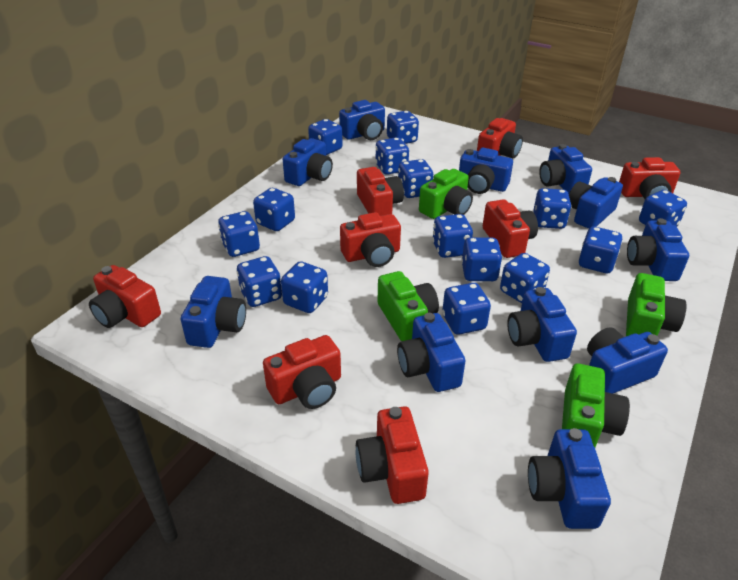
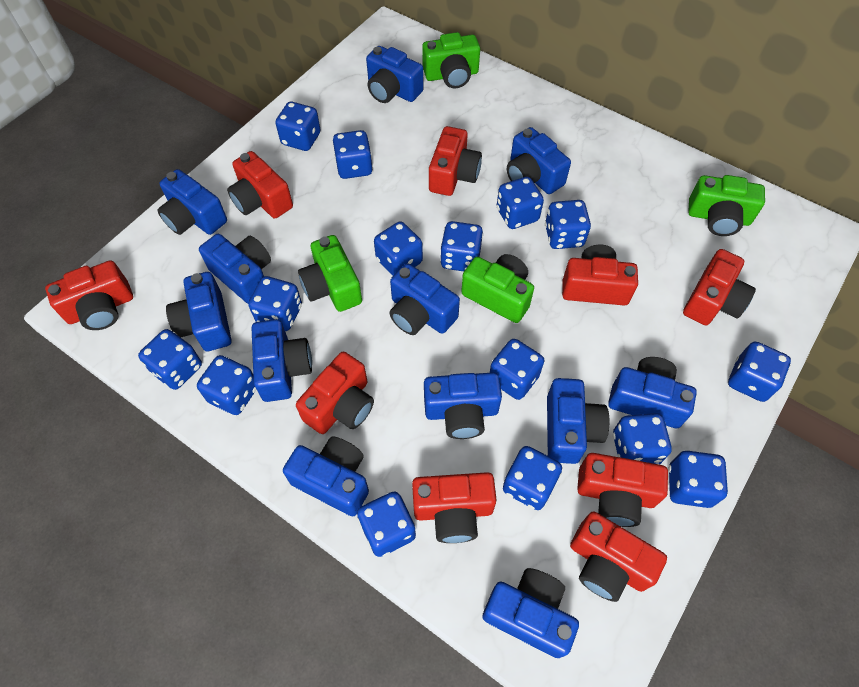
blue camera: [181,276,246,348] [283,138,333,186] [339,100,385,140] [397,313,465,392] [459,148,513,194] [507,287,577,362] [528,428,611,529] [539,144,592,194] [569,177,623,229] [587,327,668,394] [627,218,689,281] = 11 -> [157,169,227,235] [166,272,232,351] [199,234,271,303] [252,319,312,402] [283,436,369,516] [366,46,423,103] [390,264,460,335] [424,372,502,439] [482,568,579,658] [507,127,571,194] [547,378,609,464] [608,357,697,428] = 12
red camera: [89,265,161,328] [263,335,341,409] [340,212,401,267] [356,406,429,504] [357,167,404,216] [477,118,523,158] [483,199,538,258] [619,157,680,199] = 8 -> [45,260,133,330] [227,151,293,218] [296,352,374,434] [412,472,497,543] [429,126,482,196] [562,245,638,305] [570,512,667,602] [577,453,668,527] [683,249,756,325] = 9

